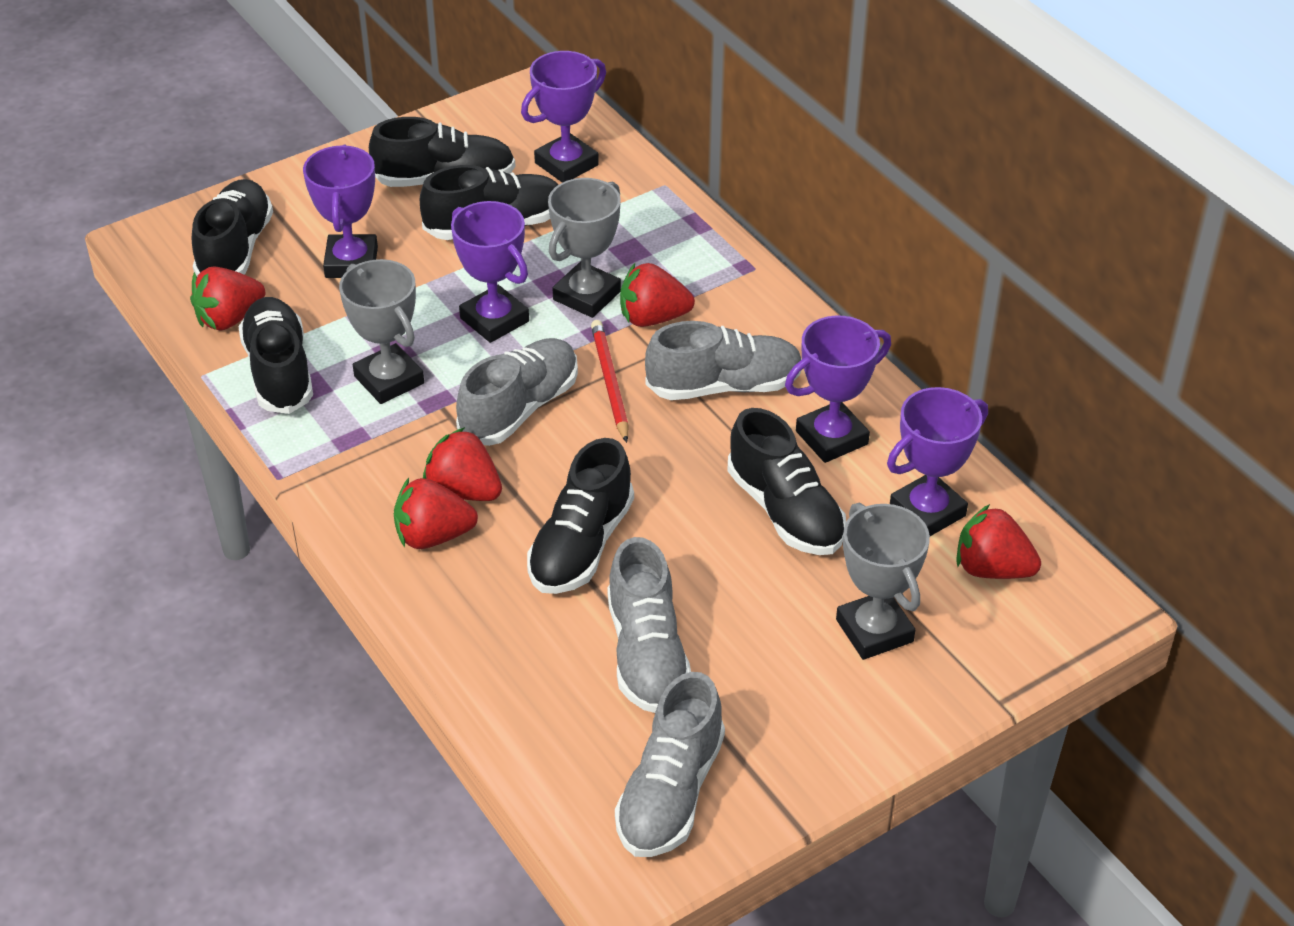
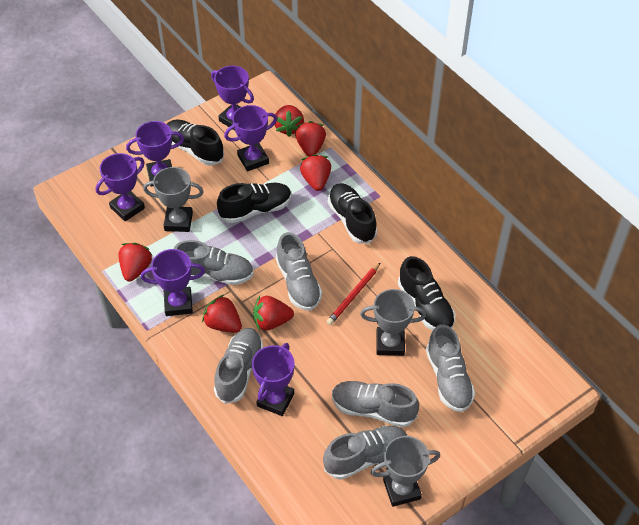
black shoe: [192,179,273,276] [238,297,313,414] [369,117,515,187] [420,165,559,240] [527,438,634,594] [727,408,846,555] = 6 -> [167,119,224,166] [217,183,292,223] [328,183,377,244] [398,256,455,331] = 4
grey shoe: [456,338,578,446] [607,537,691,713] [615,672,725,857] [645,321,802,400] = 4 -> [174,240,254,285] [214,328,263,404] [276,232,322,311] [323,426,408,480] [332,381,419,427] [426,324,475,412] = 6
purple trophy: [303,145,378,278] [451,201,529,343] [521,51,606,183] [785,316,891,463] [887,387,988,536] = 5 -> [96,153,145,221] [126,121,184,187] [141,249,205,316] [211,66,254,130] [224,105,277,172] [252,343,295,416] = 6
red strawberry: [190,266,265,331] [394,478,478,549] [423,427,502,501] [620,263,695,327] [957,504,1041,579] = 5 -> [118,243,153,282] [202,295,242,333] [253,296,294,331] [275,105,304,137] [295,121,326,157] [300,154,331,191] = 6

